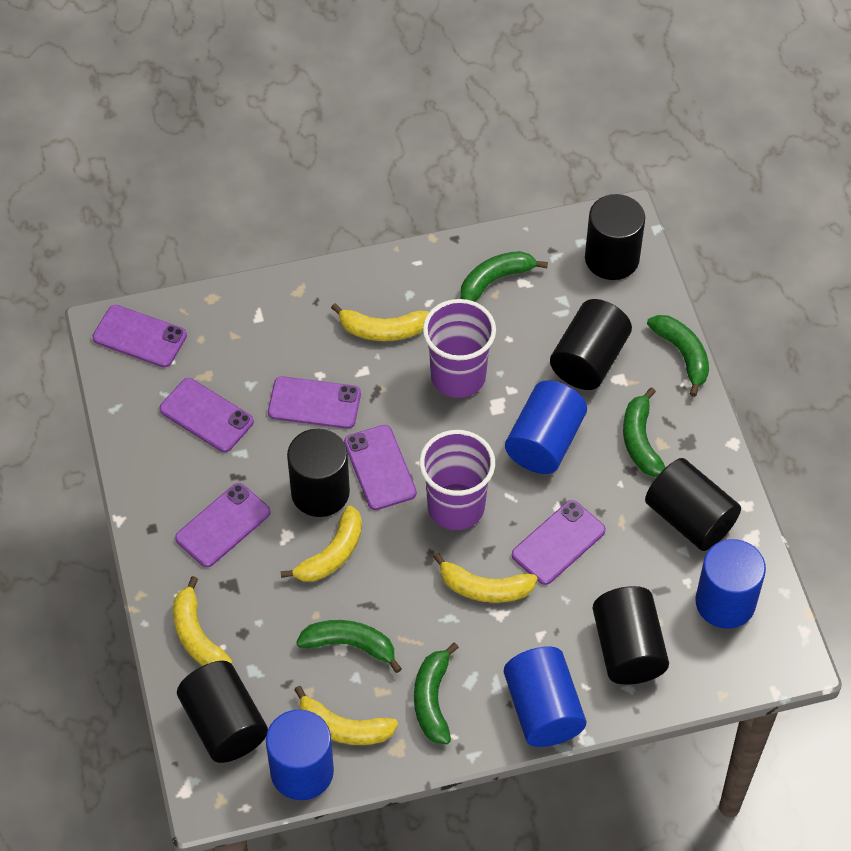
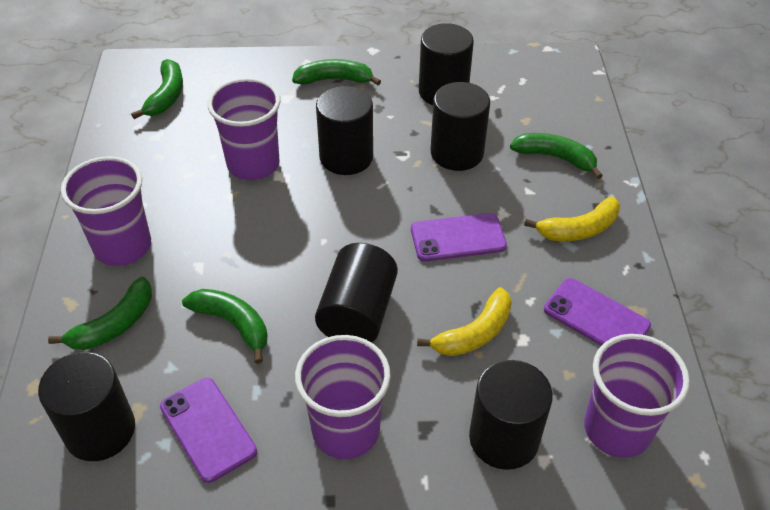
blue cylinder: [266,709,334,800] [504,646,587,747] [505,380,587,474] [695,539,766,629] = 4 -> none = 0
purple cup: [419,430,495,530] [423,299,496,398] = 2 -> [61,156,151,266] [207,78,280,180] [295,335,391,459] [584,334,690,458] = 4
purple phone: [93,305,187,368] [159,378,254,452] [175,483,271,567] [268,376,361,429] [344,425,417,510] [512,500,606,585] = 6 -> [160,378,257,483] [411,213,507,262] [544,278,651,346] = 3
yellow banana: [173,576,233,666] [281,506,362,582] [294,686,398,745] [331,303,429,341] [433,552,538,603] = 5 -> [417,287,512,356] [524,196,620,241] = 2

